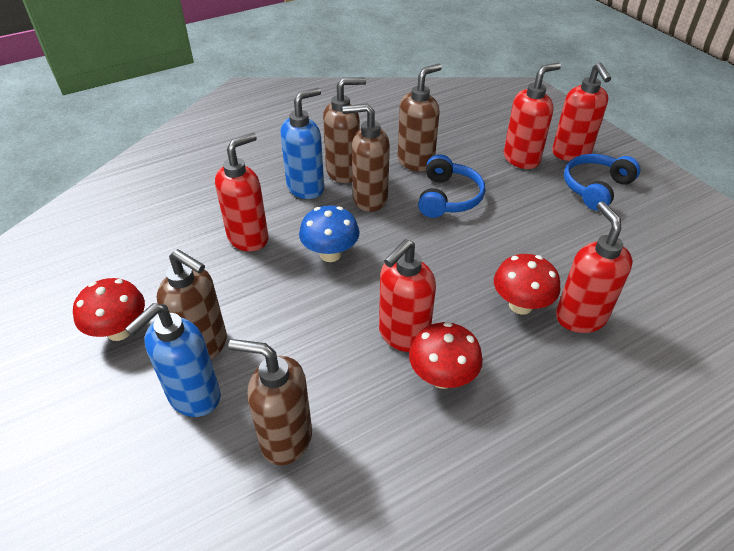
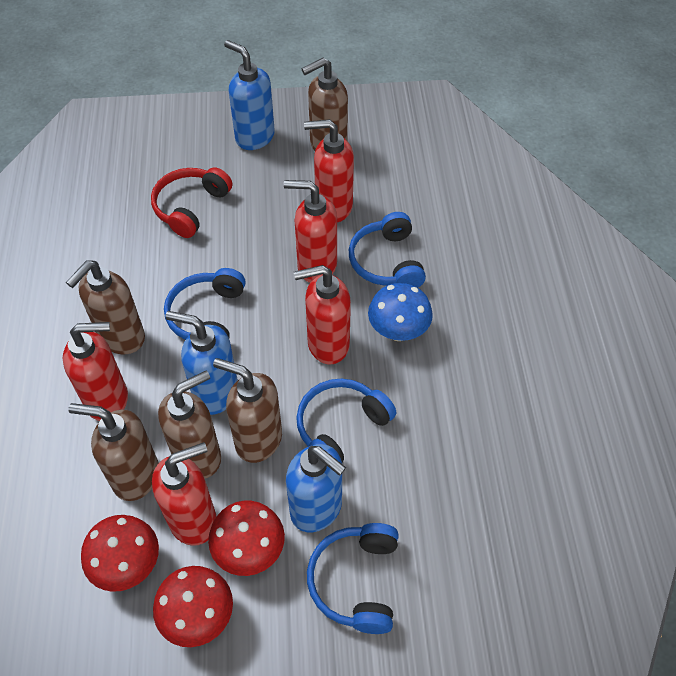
blue headphones: [418,154,485,218] [564,154,640,211] = 2 -> [164,268,246,340] [296,379,396,463] [307,523,399,634] [349,212,426,288] = 4
blue soap dispenser: [125,303,221,417] [280,88,324,199] = 2 -> [165,311,238,415] [224,40,275,150] [286,444,346,532] = 3
red headphones: none = 0 -> [151,167,232,238] = 1

